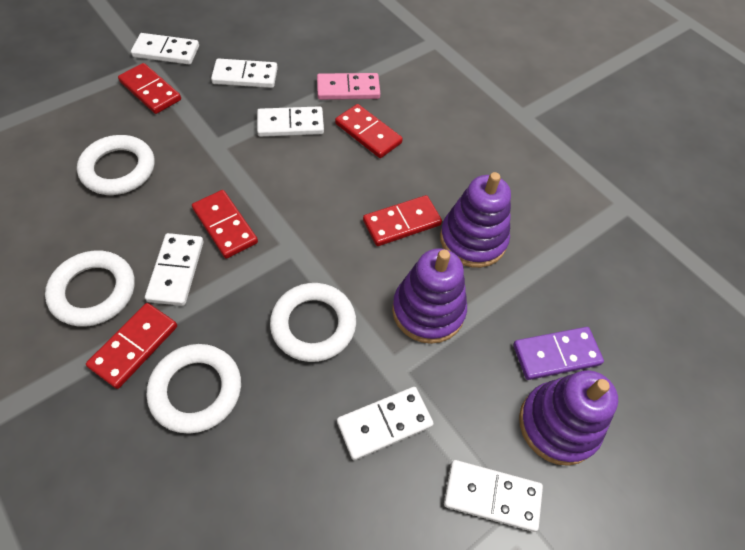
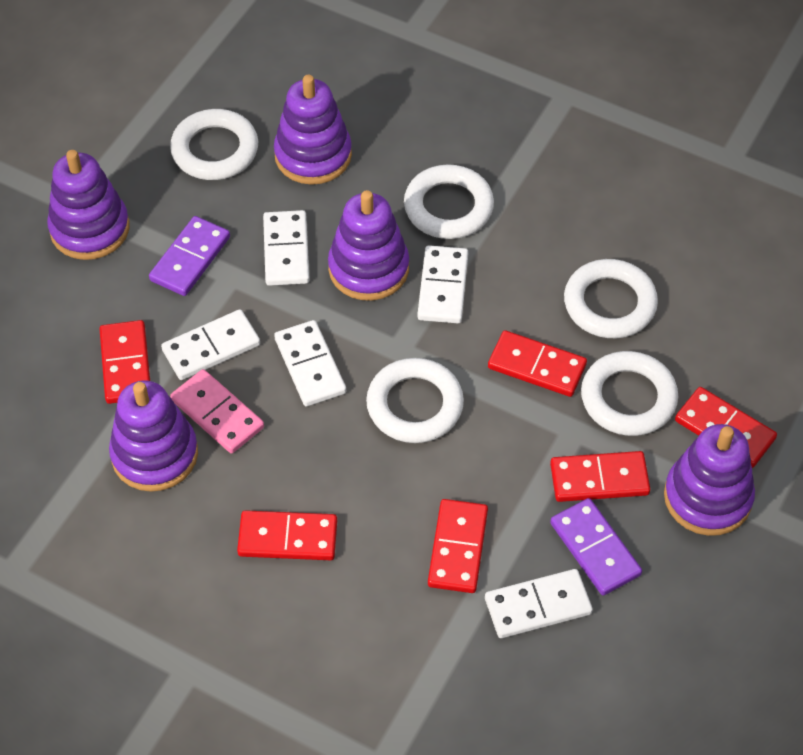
purple domino: [513,327,604,380] = 1 -> [149,216,230,296] [550,498,642,596] = 2
purple stacking toy: [392,248,467,344] [440,172,511,268] [519,370,618,466] = 3 -> [47,150,129,260] [109,380,198,492] [274,75,352,185] [328,190,409,301] [664,424,755,536] = 5
red domino: [86,303,177,389] [118,63,181,114] [192,190,258,259] [335,104,403,158] [363,195,442,246] = 5 -> [100,320,150,404] [237,510,337,560] [428,499,488,593] [488,330,587,397] [550,451,650,502] [675,387,777,468] = 6
white domino: [131,33,199,65] [145,233,204,306] [211,58,278,88] [257,106,324,137] [337,387,434,460] [444,460,543,532] = 6 -> [161,309,260,380] [263,210,310,286] [274,320,346,406] [417,245,468,323] [485,569,593,638] = 5
white ring: [45,250,135,327] [77,135,154,195] [147,344,241,434] [270,283,356,362] = 4 -> [170,109,258,180] [366,358,464,443] [404,164,494,239] [564,259,658,338] [581,351,678,436] = 5

